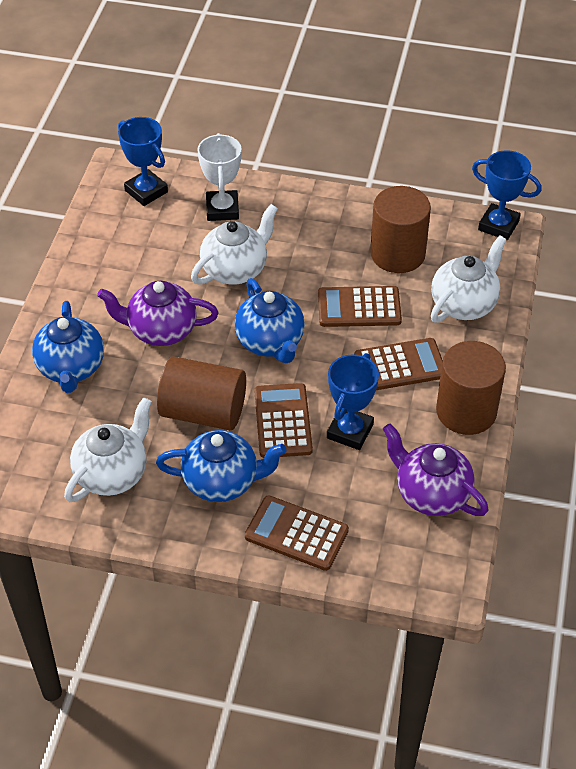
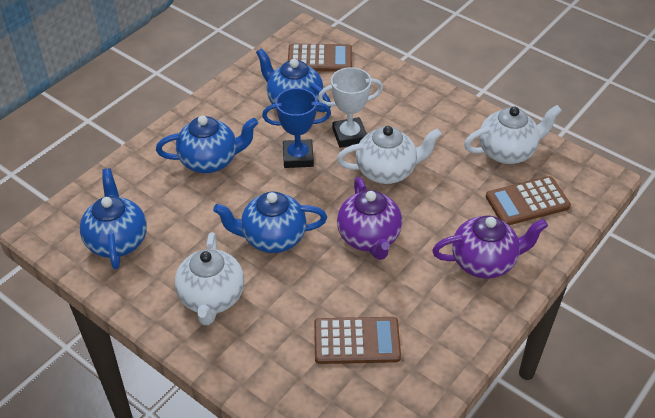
blue teapot: [32,301,104,393] [156,430,286,502] [235,278,305,363] = 3 -> [80,168,147,270] [156,116,258,173] [213,191,327,253] [256,48,331,112] = 4
blue trophy: [118,117,168,206] [327,353,379,450] [472,150,541,240] = 3 -> [262,88,331,168] = 1
brown calculator: [245,495,349,571] [254,383,313,458] [318,286,402,327] [354,338,443,390] = 4 -> [288,44,352,72] [314,317,401,364] [486,176,571,225] = 3
brown cylinder: [157,356,246,430] [370,186,431,273] [436,341,506,435] = 3 -> none = 0

